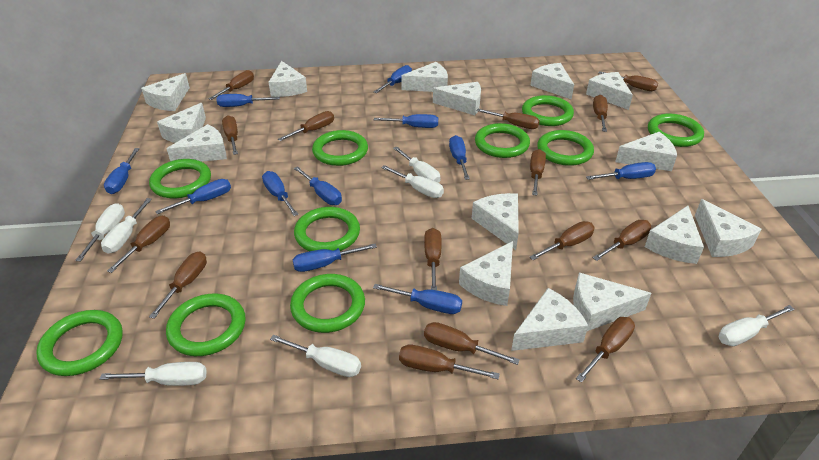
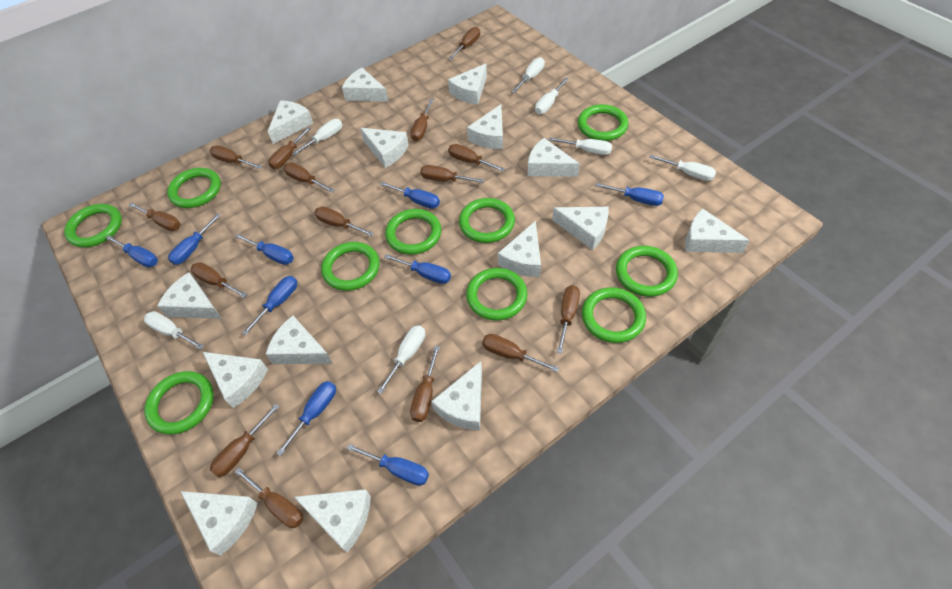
blue screwdriver: [104,148,140,194] [155,179,231,214] [217,94,280,107] [262,171,299,216] [292,243,377,272] [294,166,342,205] [373,284,462,314] [374,65,412,93] [374,114,438,128] [449,135,470,180] [586,162,656,180] = 11 -> [106,235,158,267] [168,213,221,265] [235,234,294,265] [242,276,297,335] [277,381,336,456] [346,444,429,486] [380,181,440,209] [384,254,451,284] [595,183,664,206] = 9

